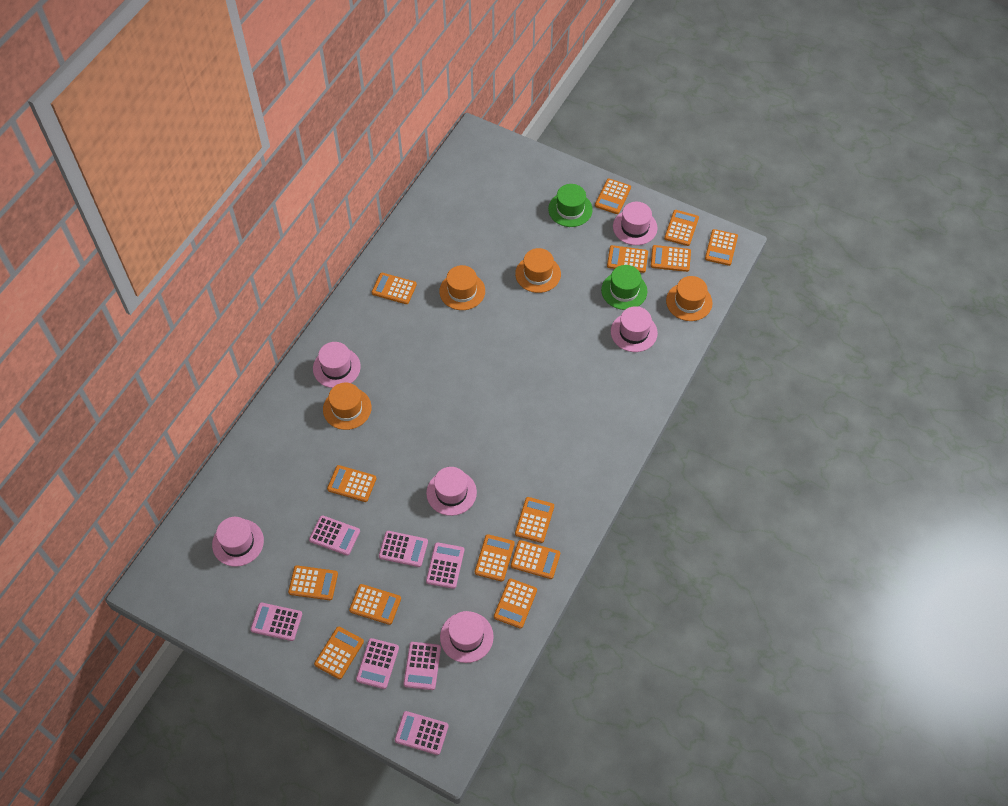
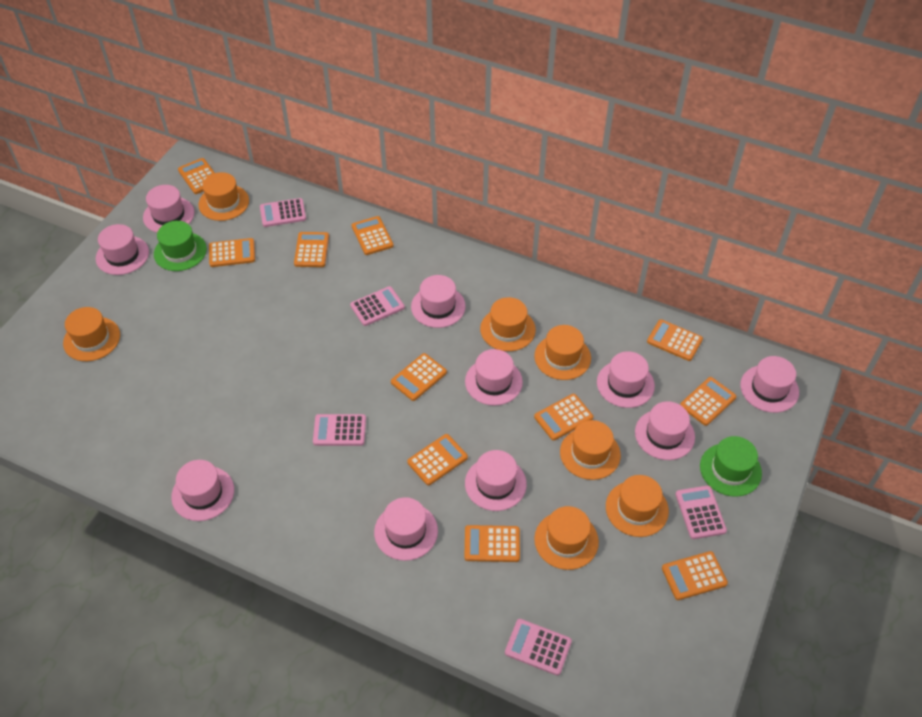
orange calculator: [288,565,338,600] [314,627,364,679] [327,465,377,502] [349,584,401,625] [372,273,417,304] [475,534,515,582] [494,579,537,629] [511,540,560,579] [515,497,554,543] [595,179,631,214] [607,245,648,273] [651,245,691,272] [664,210,699,246] [705,229,738,266] = 14 -> [178,158,215,194] [209,238,255,267] [294,232,329,267] [352,216,394,255] [391,353,447,401] [407,434,468,485] [464,525,520,562] [534,394,593,440] [647,319,703,361] [662,551,728,600] [680,377,736,426] = 11
orange hat: [323,383,372,430] [439,265,485,310] [515,248,561,293] [666,276,713,321] = 4 -> [63,307,120,361] [198,172,249,221] [480,297,536,351] [534,325,591,380] [534,506,599,570] [560,420,621,480] [606,475,669,537] = 7
pink calculator: [250,603,302,641] [309,515,360,555] [356,638,399,689] [379,531,428,567] [395,711,449,755] [403,642,441,690] [426,542,464,589] = 7 -> [260,198,306,227] [313,414,366,446] [350,286,405,326] [505,619,572,676] [675,485,727,539] = 5
pink hat: [212,517,264,567] [313,342,361,388] [426,467,477,516] [440,611,494,663] [611,306,658,352] [613,202,658,245] = 6 -> [96,224,149,275] [143,185,194,233] [171,460,234,521] [374,497,438,561] [411,275,466,328] [465,349,523,406] [465,450,527,511] [597,351,655,408] [635,401,695,460] [740,356,799,413] = 10

